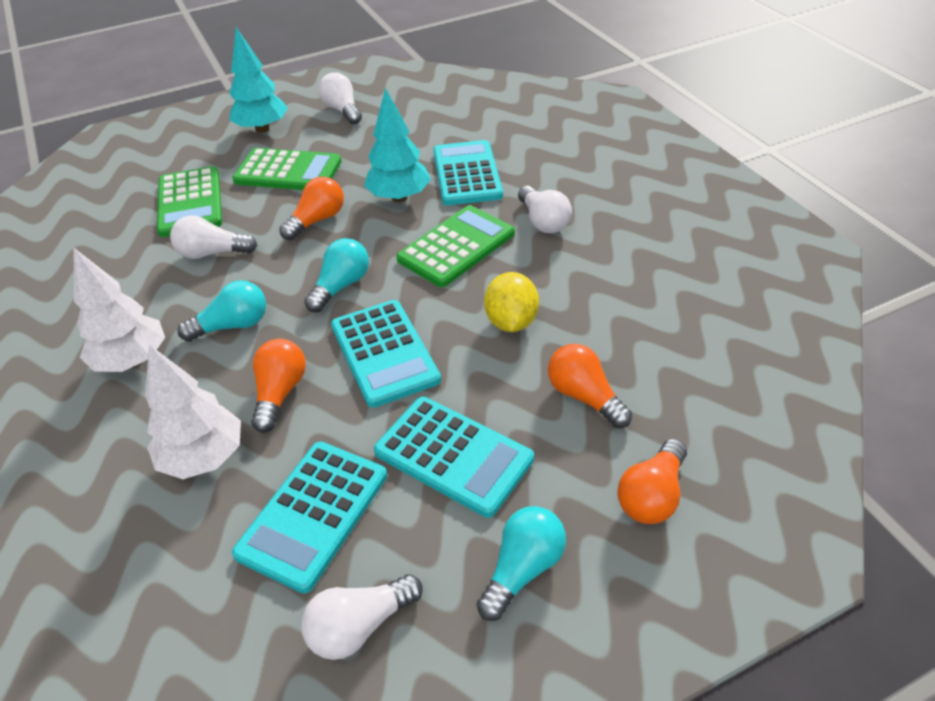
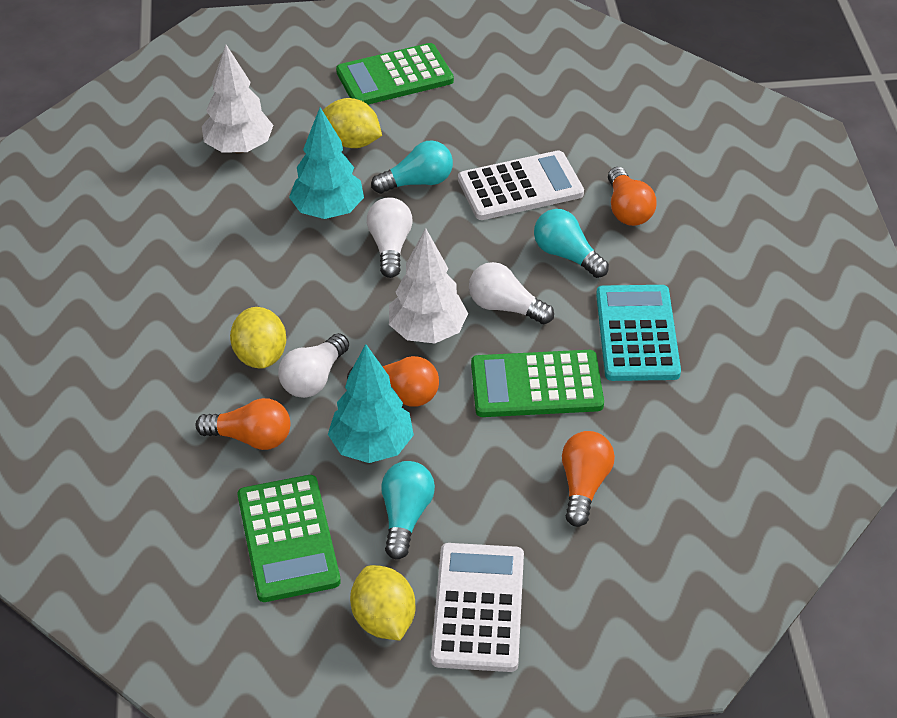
turquoise calculator: [232,441,387,594] [331,300,441,408] [374,397,534,518] [433,140,503,205] = 4 -> [596,285,681,381] = 1
white calculator: none = 0 -> [431,543,524,672] [458,150,584,220] = 2
white light bulb: [170,215,257,259] [301,574,423,660] [318,73,362,124] [518,186,572,233] = 4 -> [278,333,349,398] [367,197,413,278] [469,262,554,324] = 3
yellow lemon: [484,272,539,332] = 1 -> [230,307,286,368] [323,98,382,148] [350,565,416,640] = 3

